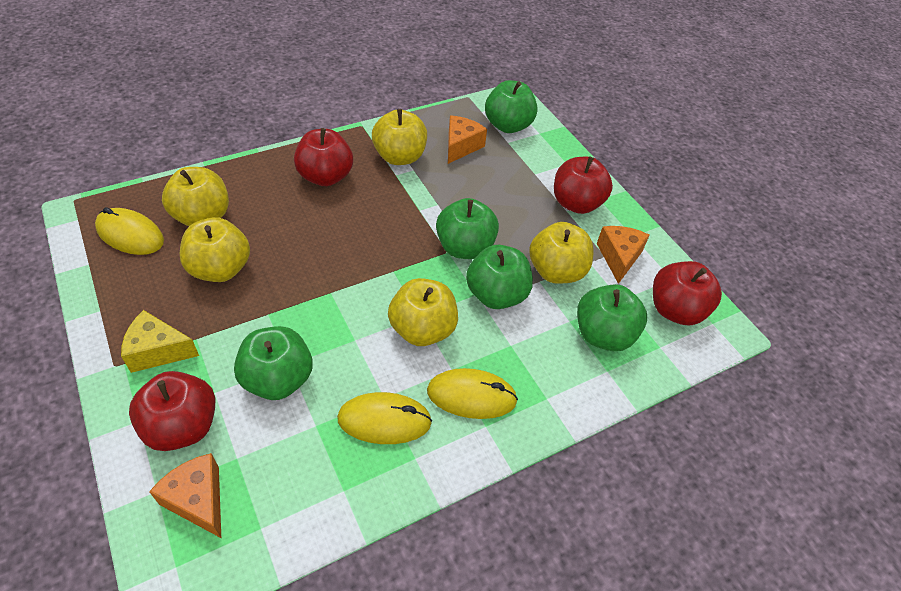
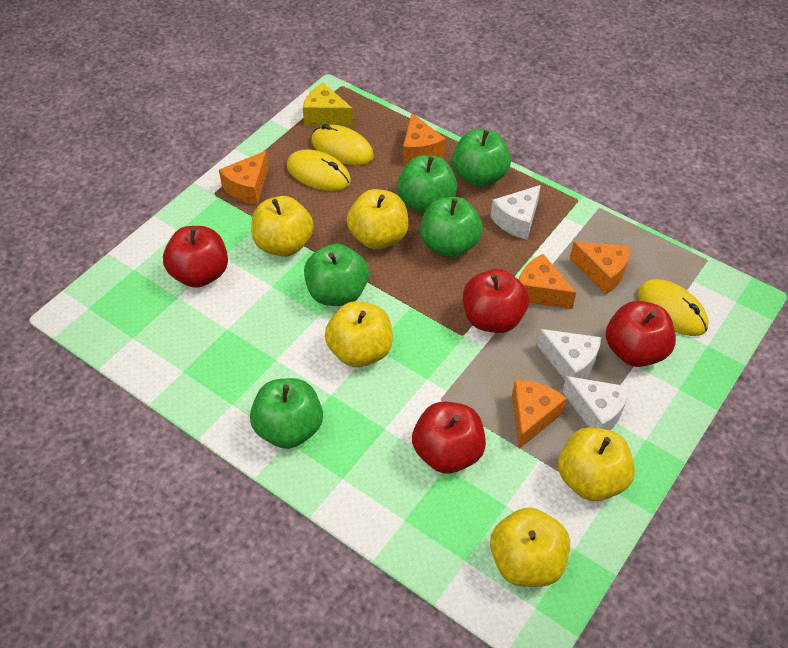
orange cheese: [149,453,221,538] [448,115,487,164] [597,226,650,284] = 3 -> [219,151,269,205] [403,113,446,164] [512,380,567,449] [519,254,576,309] [570,241,631,294] = 5
white cheese: none = 0 -> [491,185,541,240] [537,329,601,380] [562,376,630,430] = 3

